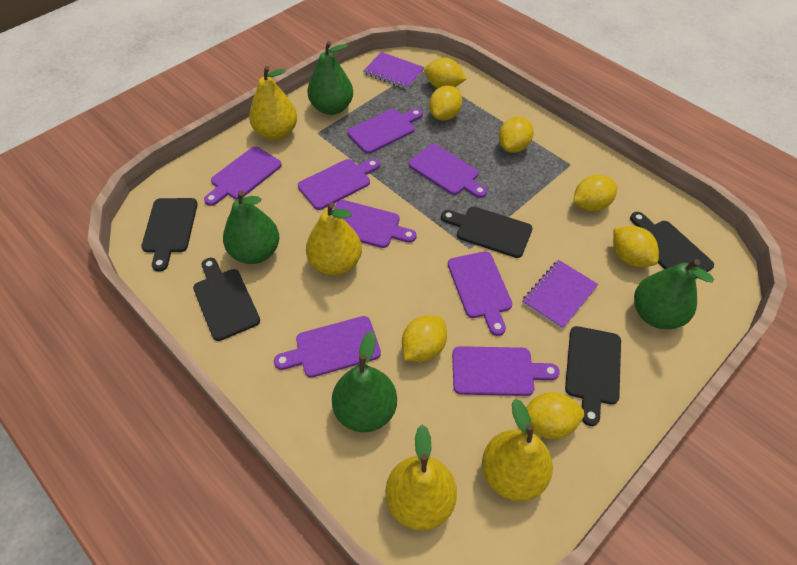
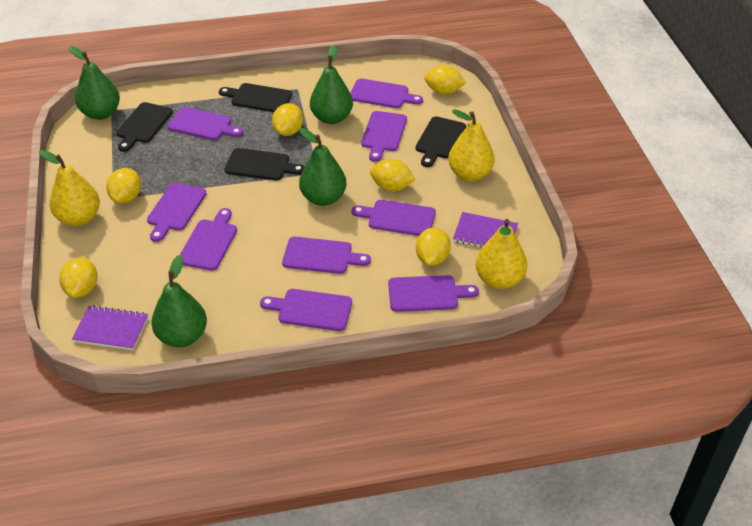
black cutting board: [141,198,198,272] [193,258,260,341] [441,206,532,258] [565,326,621,426] [630,212,714,279] = 5 -> [117,102,173,152] [219,83,292,112] [224,148,304,180] [415,116,466,167] = 4
purple cutting board: [204,147,282,206] [274,316,381,378] [298,159,380,210] [333,200,417,248] [347,108,423,154] [409,144,487,198] [448,251,512,336] [452,346,560,396] = 8 -> [147,183,207,242] [167,107,243,140] [180,208,237,271] [260,289,352,331] [282,237,371,274] [350,78,423,108] [352,200,436,236] [361,111,407,162] [388,275,479,312] = 9
yellow lemon: [402,315,447,362] [424,58,466,88] [429,85,462,120] [499,116,533,153] [526,392,584,439] [573,175,617,211] [613,226,659,267] = 7 -> [59,258,97,298] [106,168,141,203] [272,103,303,136] [370,159,415,191] [416,227,451,266] [424,65,466,95] = 6
yellow pear: [249,66,297,140] [306,202,362,276] [386,425,457,531] [482,399,553,501] = 4 -> [39,150,100,226] [448,109,495,181] [475,219,527,289] = 3

